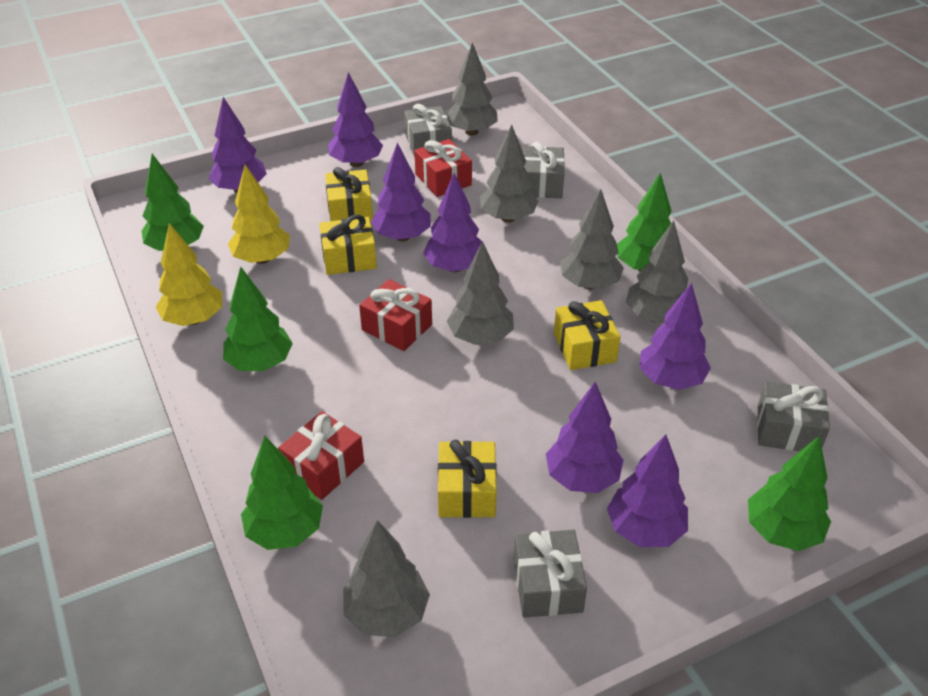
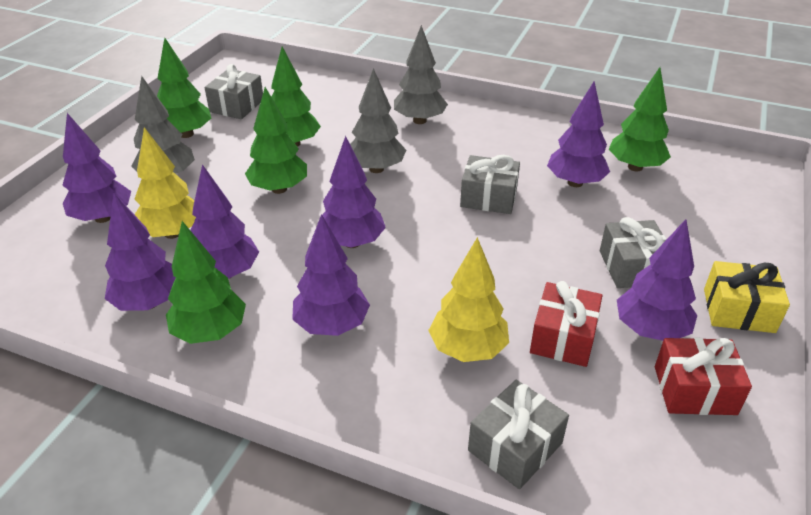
grey tree: [343,520,430,637] [447,42,498,136] [447,241,514,345] [480,125,539,223] [560,189,624,290] [626,221,688,323] = 6 -> [131,76,195,174] [350,68,406,173] [394,25,448,124] = 3
red gift: [278,411,364,500] [359,279,432,351] [414,139,472,197] = 3 -> [530,281,602,367] [655,338,752,415] = 2
yellow gift: [319,214,377,275] [325,167,373,222] [438,439,497,518] [554,300,620,370] = 4 -> [704,261,790,333] = 1

